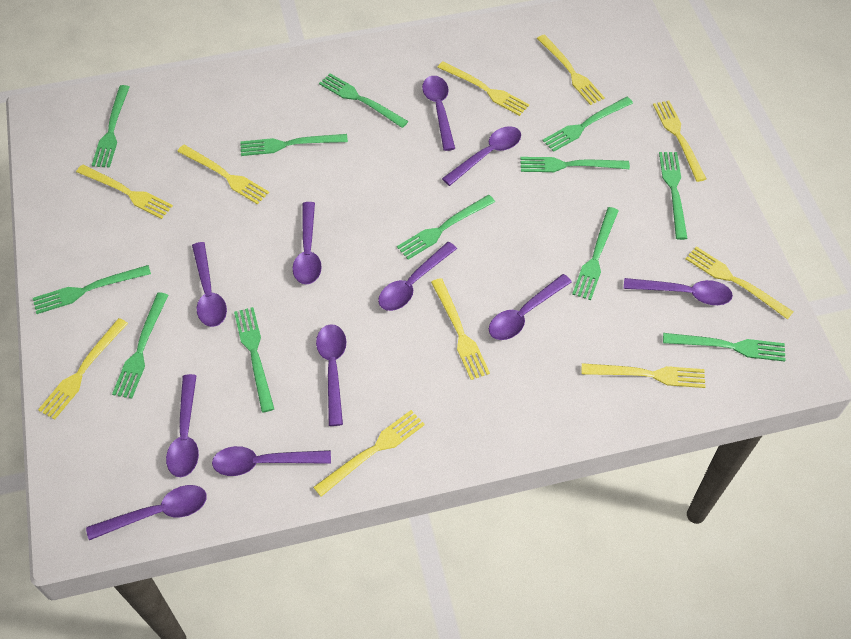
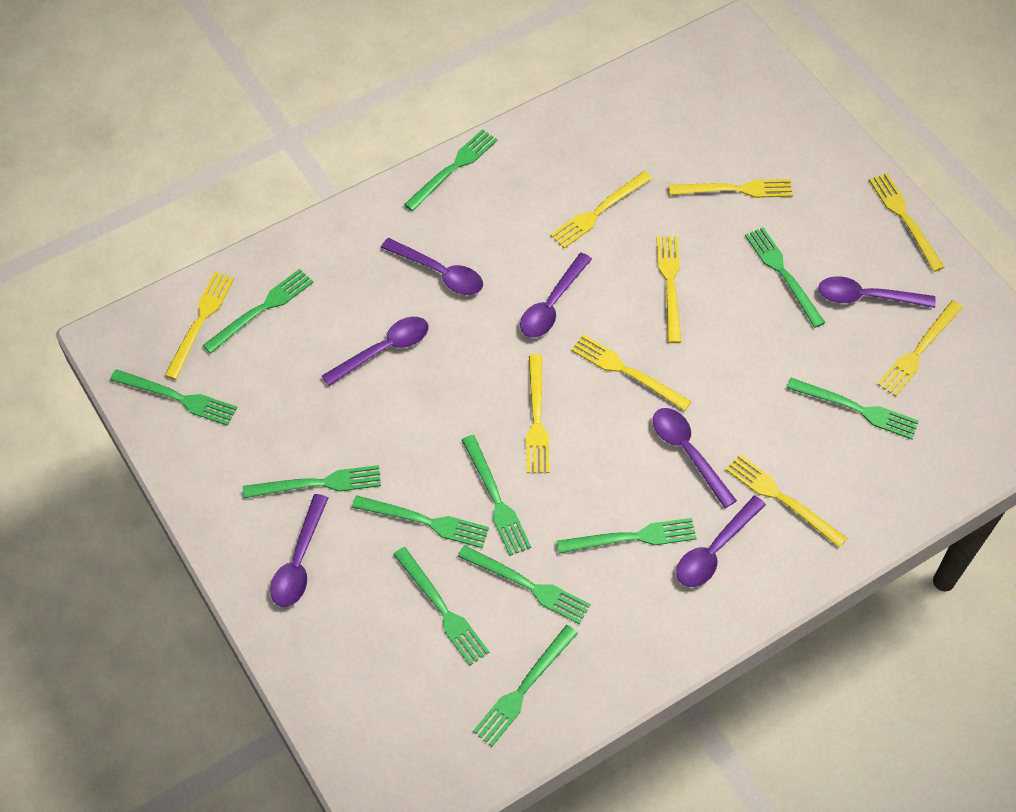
purple spoon: [86,485,207,540] [166,374,199,477] [192,242,227,327] [212,446,331,476] [292,202,322,285] [316,324,346,426] [378,242,457,311] [422,76,455,151] [442,126,521,186] [489,274,572,340] [624,278,733,305] = 11 -> [270,494,328,607] [322,317,429,386] [381,238,483,295] [520,253,592,338] [653,408,737,508] [676,496,766,587] [818,276,936,308] = 7
yellow fork: [38,318,128,420] [76,165,173,219] [177,145,269,204] [313,410,425,497] [431,278,490,380] [437,61,529,116] [537,34,605,105] [582,363,705,388] [653,100,706,182] [685,246,794,319] = 10 -> [164,272,234,380] [526,354,550,473] [550,171,652,249] [571,334,692,411] [656,236,681,343] [669,179,793,198] [726,454,847,548] [869,173,945,272] [877,300,963,397] = 9

